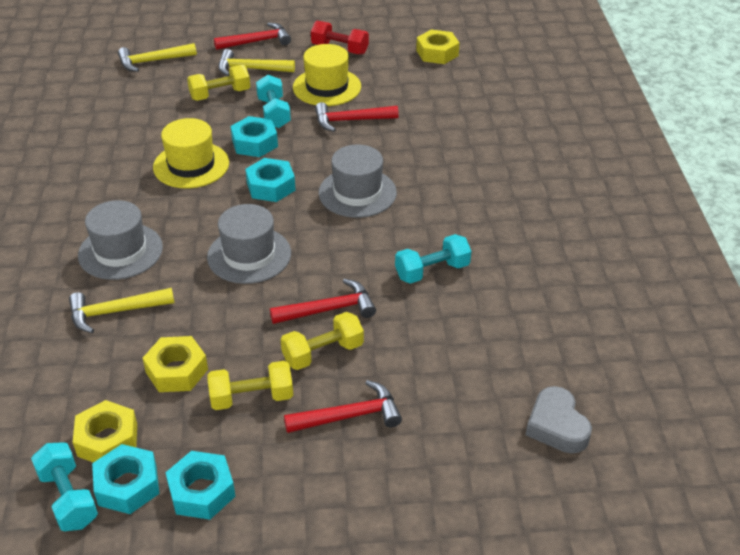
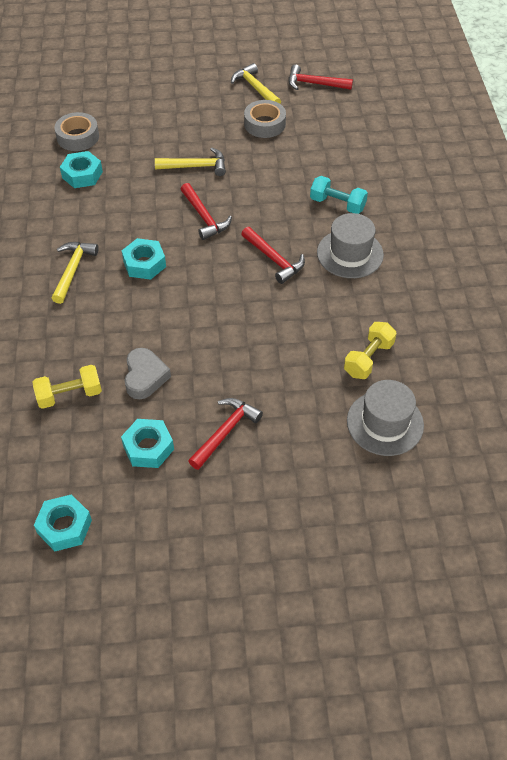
grey hat: [78,200,163,280] [207,204,291,284] [319,145,397,218] = 3 -> [317,213,384,278] [347,380,424,456] = 2
grey tape: none = 0 -> [54,112,99,151] [244,100,286,138] = 2
red dumbbell: [311,21,369,55] = 1 -> none = 0
turquoise dumbbell: [31,442,98,531] [256,75,291,128] [395,234,471,284] = 3 -> [310,176,368,214] = 1
yellow dumbbell: [187,65,250,101] [207,361,293,410] [281,312,364,370] = 3 -> [33,365,102,409] [344,322,397,379] = 2
yellow hat: [153,118,229,189] [293,44,361,106] = 2 -> none = 0
yellow nut: [73,400,137,462] [142,336,208,392] [416,29,459,64] = 3 -> none = 0

